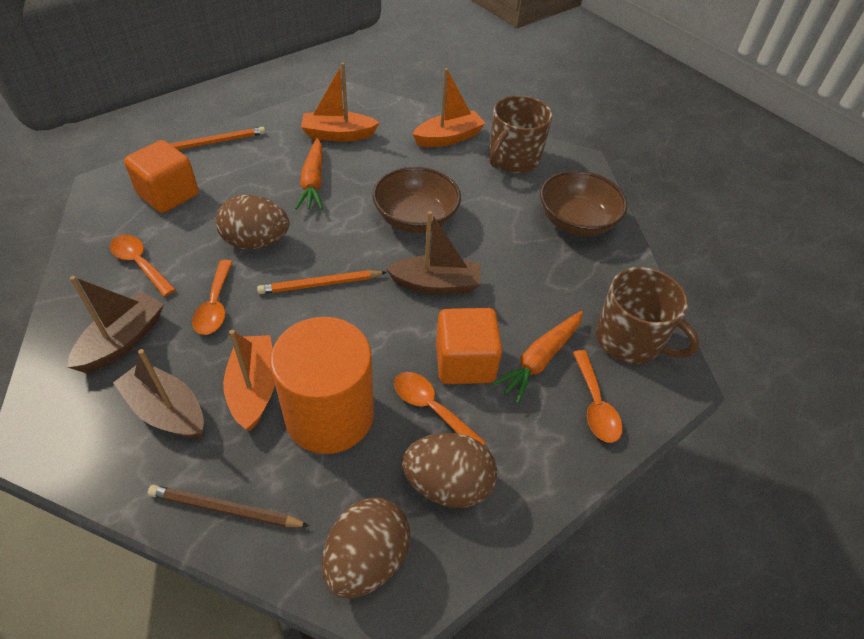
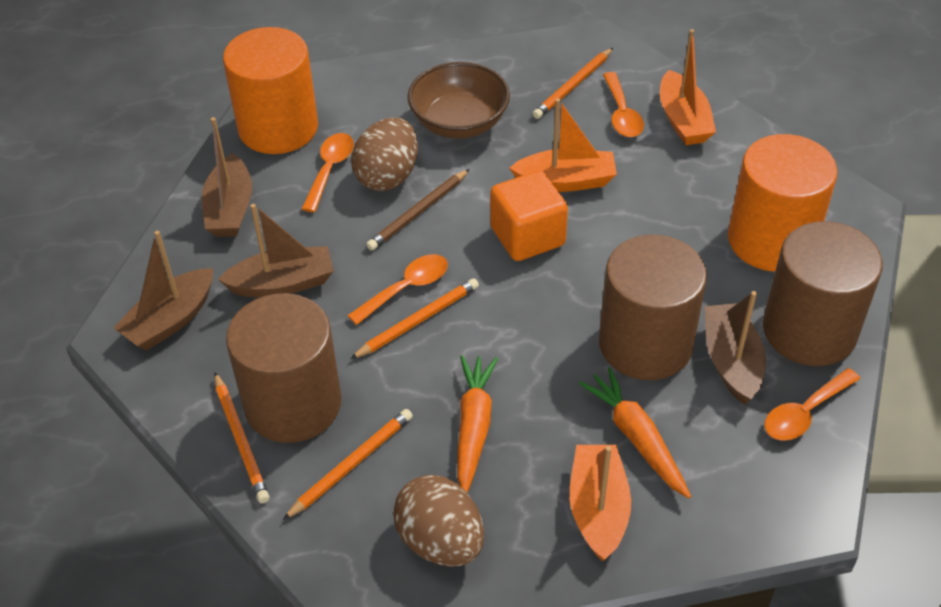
brown boat: [67,276,164,373] [113,349,204,439] [386,211,481,294] = 3 -> [113,231,213,351] [202,117,252,237] [218,204,334,298] [705,291,766,405] = 4
brown bowl: [372,167,461,233] [540,171,628,236] = 2 -> [407,62,510,139] = 1
brown cylinder: none = 0 -> [226,293,341,443] [599,235,707,380] [763,221,883,366] = 3
brown egg: [216,195,289,249] [322,498,411,599] [402,433,497,508] = 3 -> [351,118,418,191] [393,475,484,567] = 2
brown mug: [489,96,553,173] [596,267,700,364] = 2 -> none = 0
orange cube: [124,140,199,213] [436,308,502,384] = 2 -> [490,171,568,261] = 1
orange cylinder: [270,317,374,454] = 1 -> [223,27,318,154] [728,134,838,272] = 2
orange pencil: [170,127,266,150] [257,270,387,294] = 2 -> [214,372,270,503] [283,409,413,520] [350,278,479,359] [533,48,613,119] = 4

